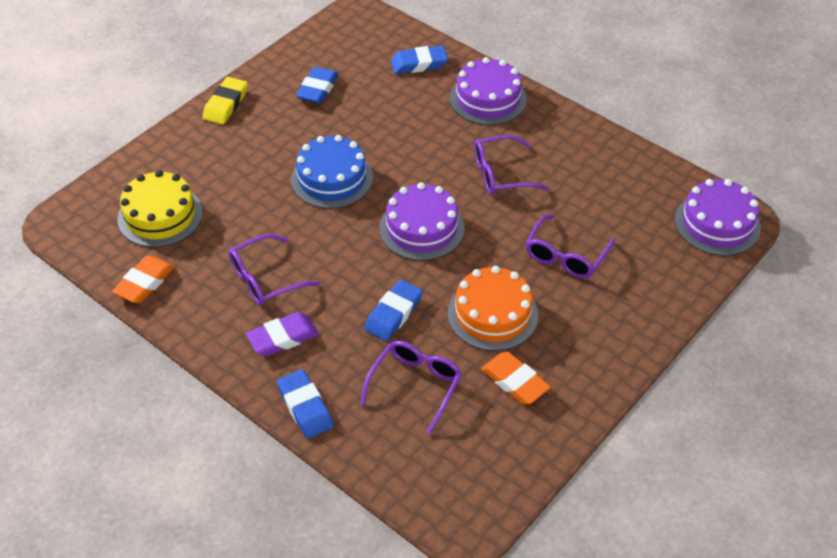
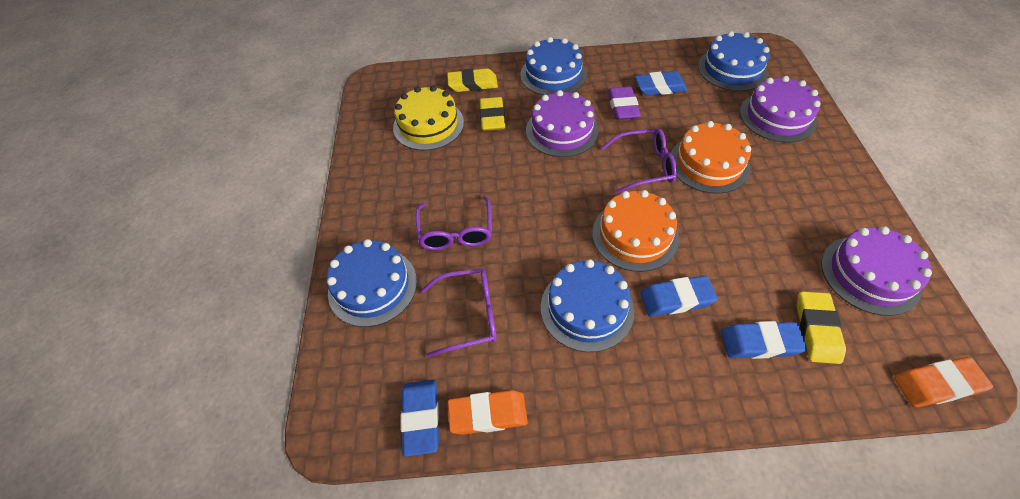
blue cake: [291,135,373,209] = 1 -> [327,239,417,327] [520,37,587,95] [541,259,634,352] [698,31,769,91] = 4
orange cake: [448,266,538,351] = 1 -> [592,190,679,272] [671,121,751,194] = 2
purple glasses: [229,234,320,306] [360,341,462,434] [474,135,549,195] [526,215,615,278] = 4 -> [416,196,492,250] [421,268,497,357] [601,128,677,194] = 3
yellow eraser: [203,77,248,125] = 1 -> [447,68,498,92] [480,97,505,131] [797,291,846,364] = 3

